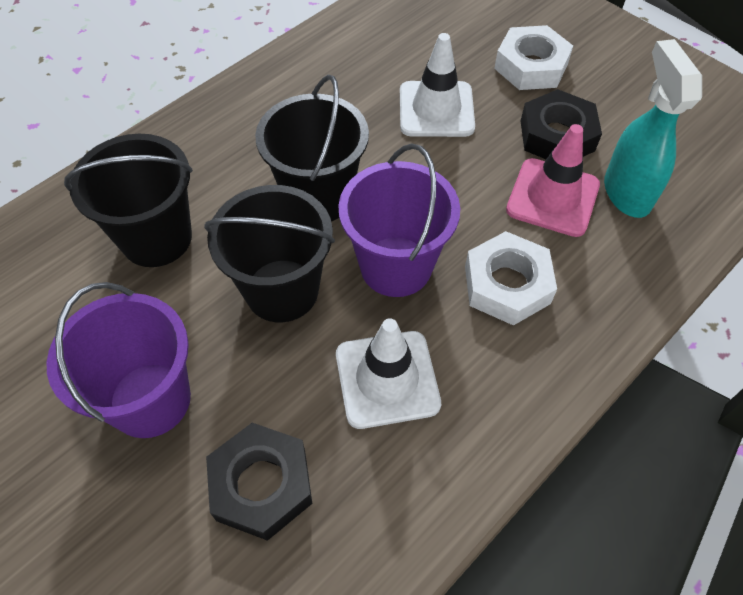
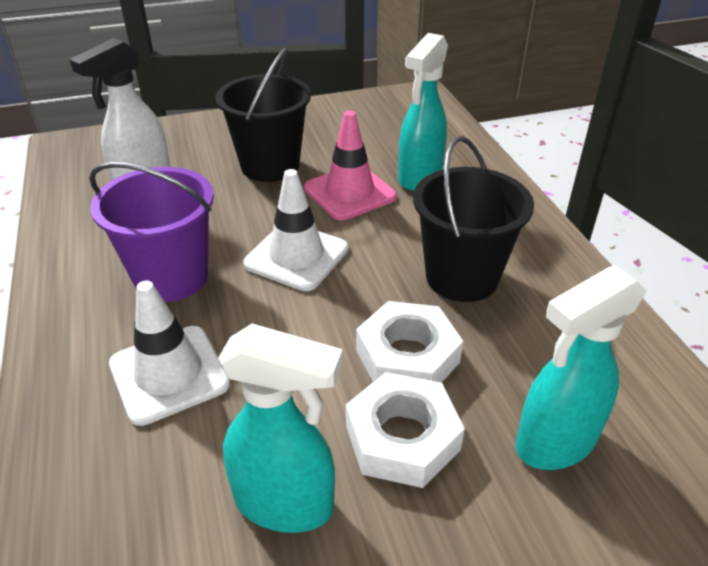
black bucket: [64,134,193,267] [204,185,335,322] [255,75,369,222] = 3 -> [216,48,311,182] [413,136,534,302] = 2
black nut: [206,423,312,541] [521,89,602,159] = 2 -> none = 0
purple bucket: [47,282,191,438] [338,143,460,297] = 2 -> [89,162,214,302] = 1
turquoise spray bottle: [604,39,702,218] = 1 -> [218,323,343,533] [398,33,448,191] [515,265,647,470] = 3
white spray bottle: none = 0 -> [70,38,170,181] = 1

